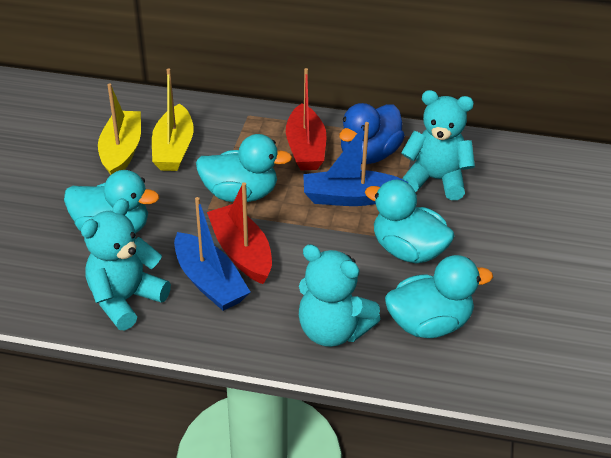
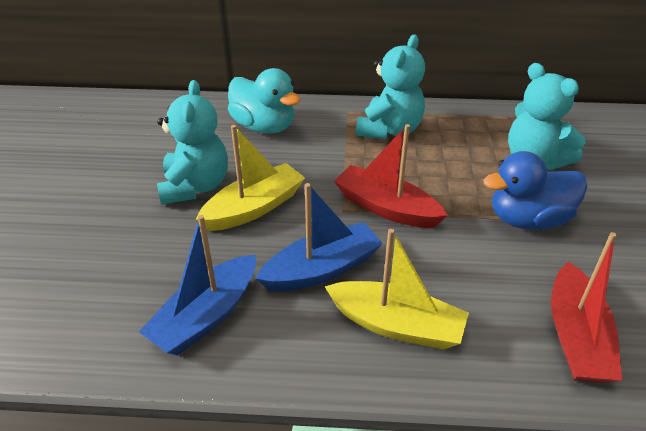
turquoise duck: [64,170,159,233] [196,134,292,202] [365,180,455,264] [385,255,493,338] = 4 -> [228,68,301,134] = 1

